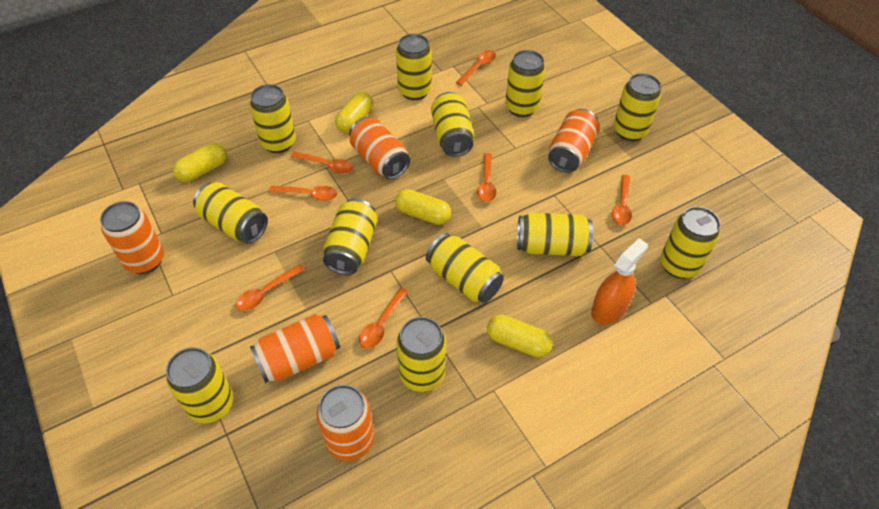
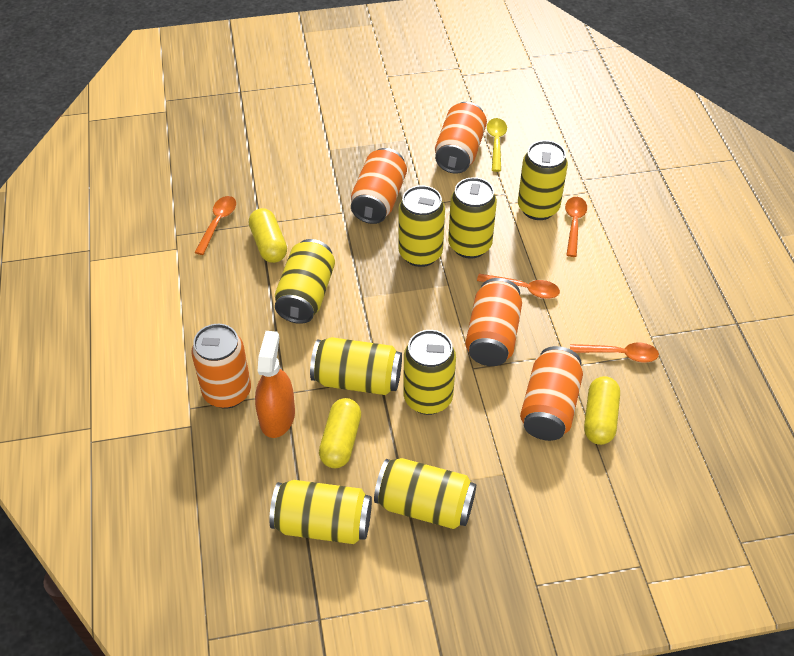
orange spoon: [236,264,305,311] [269,186,338,201] [291,151,353,174] [359,287,409,348] [456,50,496,86] [477,153,497,202] [612,175,632,225] = 7 -> [194,196,236,255] [477,274,560,299] [565,197,587,257] [570,343,659,362] = 4
yellow can: [166,347,234,423] [193,182,268,244] [250,84,296,153] [323,198,378,275] [396,34,432,100] [396,317,446,392] [426,233,504,303] [431,92,474,157] [505,50,545,117] [517,213,593,256] [614,73,661,141] [661,206,721,279] = 12 -> [269,480,372,544] [275,239,335,324] [310,337,402,395] [374,458,476,529] [398,185,445,267] [403,330,456,415] [448,177,497,259] [518,140,568,220] = 8
yellow capsule: [173,143,227,182] [335,92,373,133] [395,189,451,225] [487,315,553,358] = 4 -> [249,208,287,263] [319,398,361,468] [584,376,620,445] = 3
yellow spoon: none = 0 -> [487,118,507,172] = 1

